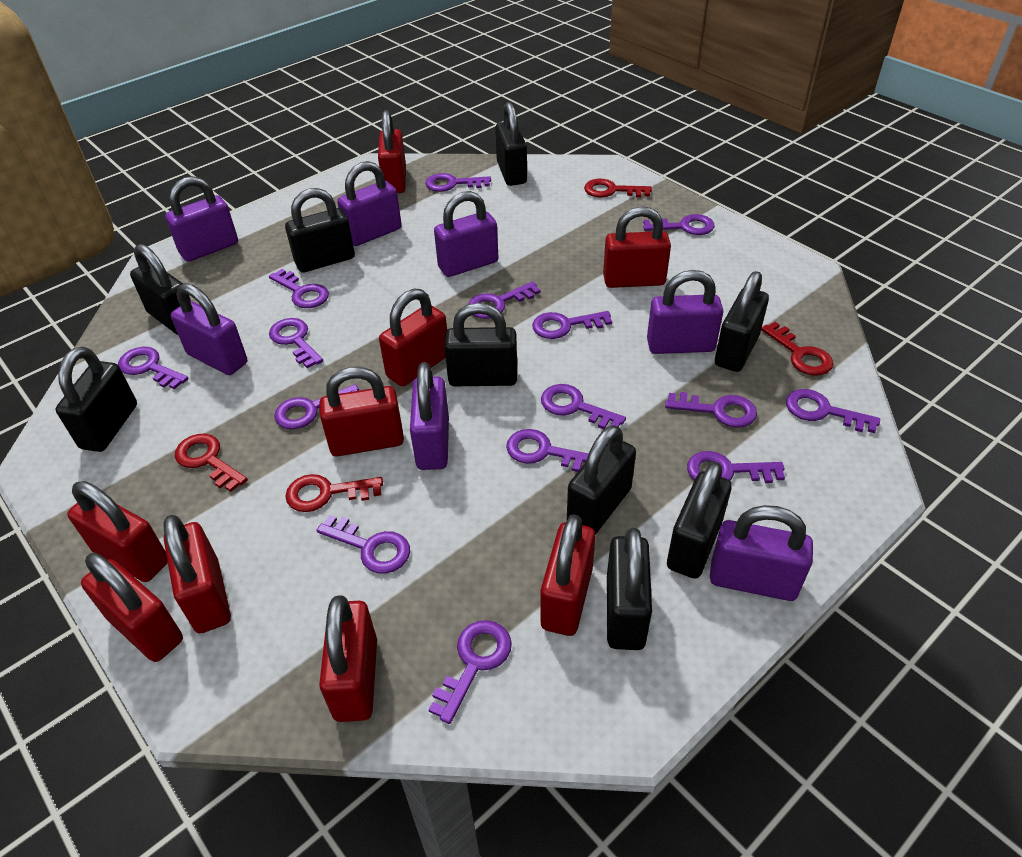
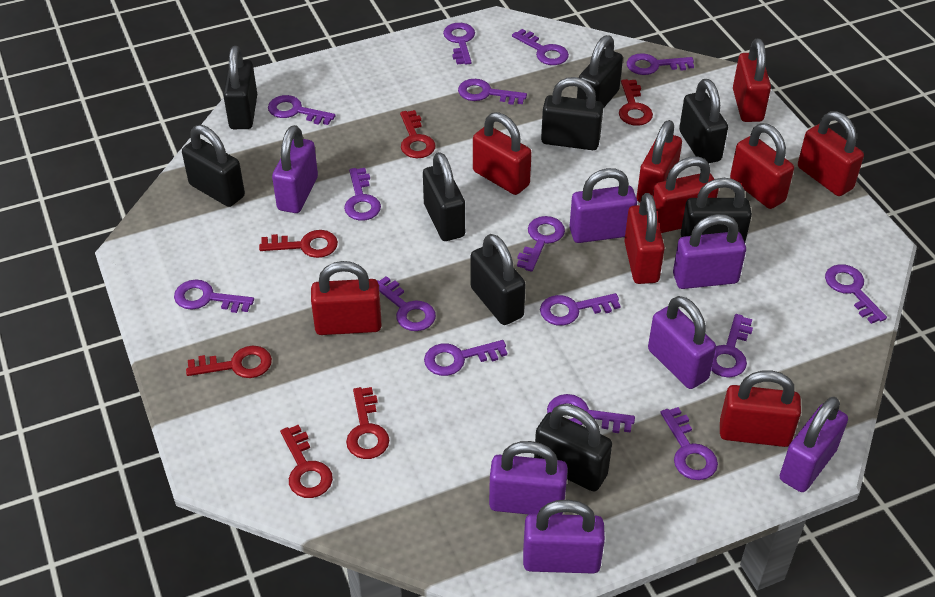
red key: [175,434,248,492] [285,474,383,512] [584,179,652,197] [761,322,833,376] = 4 -> [186,346,272,378] [259,230,338,258] [280,425,333,498] [346,387,389,459] [400,110,436,158] [619,79,653,126] = 6

